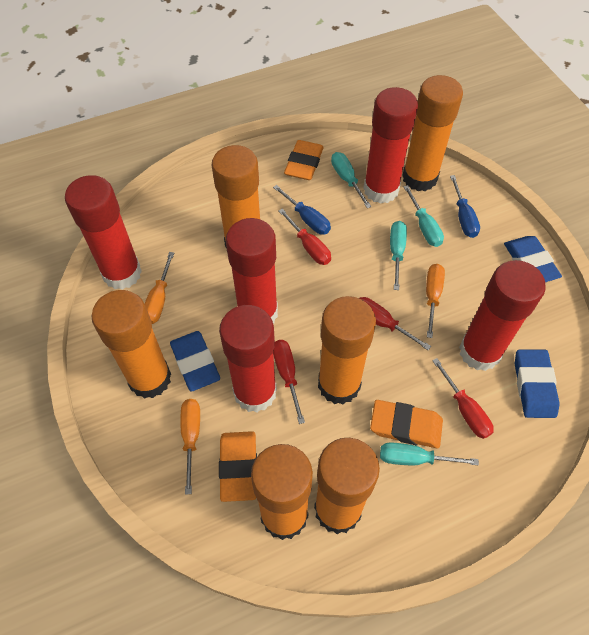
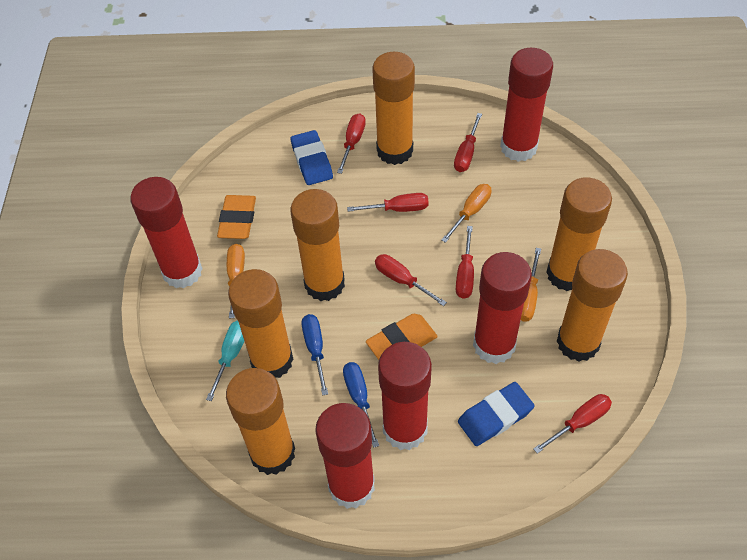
blue eraser: [170,331,220,392] [504,236,562,282] [515,349,559,418] = 3 -> [291,130,333,185] [458,382,535,446] = 2
orange eraser: [219,431,257,502] [284,140,324,180] [370,400,443,448] = 3 -> [217,195,256,239] [366,314,438,360] = 2
red screwdriver: [273,340,305,424] [279,209,331,265] [359,297,431,350] [432,358,494,439] = 4 -> [337,113,366,174] [347,193,429,212] [375,254,447,306] [454,113,482,172] [456,226,474,299] [533,394,612,454] = 6
turquoise screwdriver: [331,152,372,208] [380,442,479,466] [390,221,407,290] [404,185,444,247] = 4 -> [206,320,244,401] = 1

